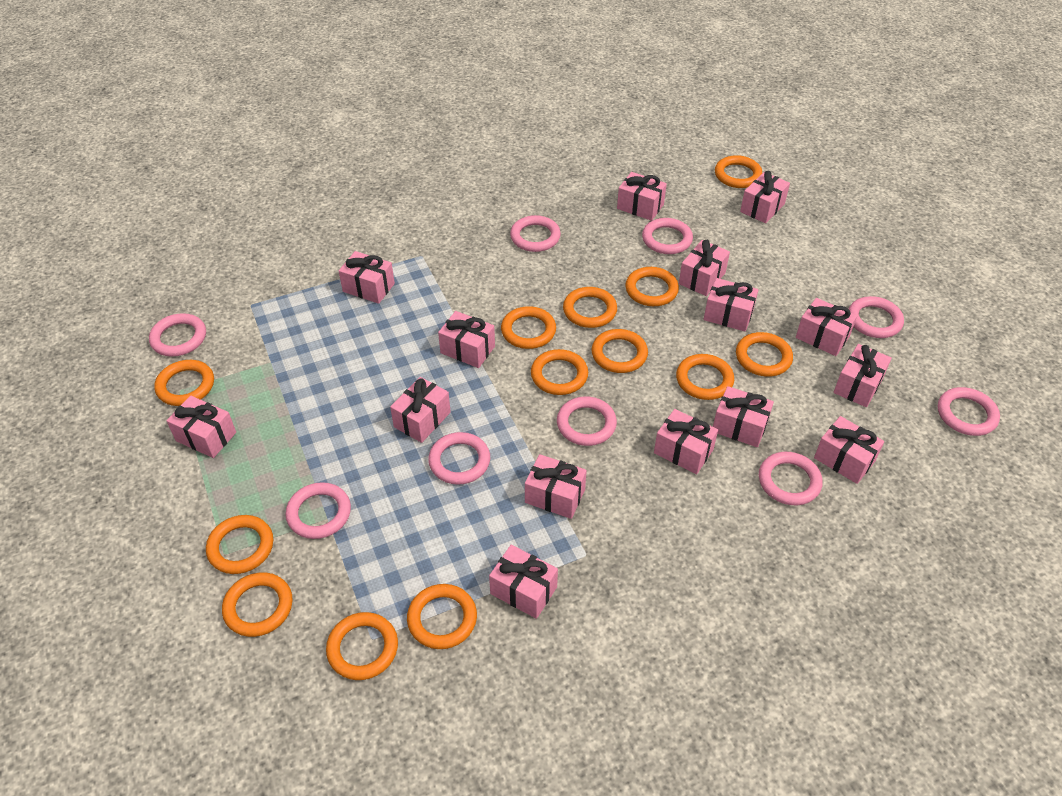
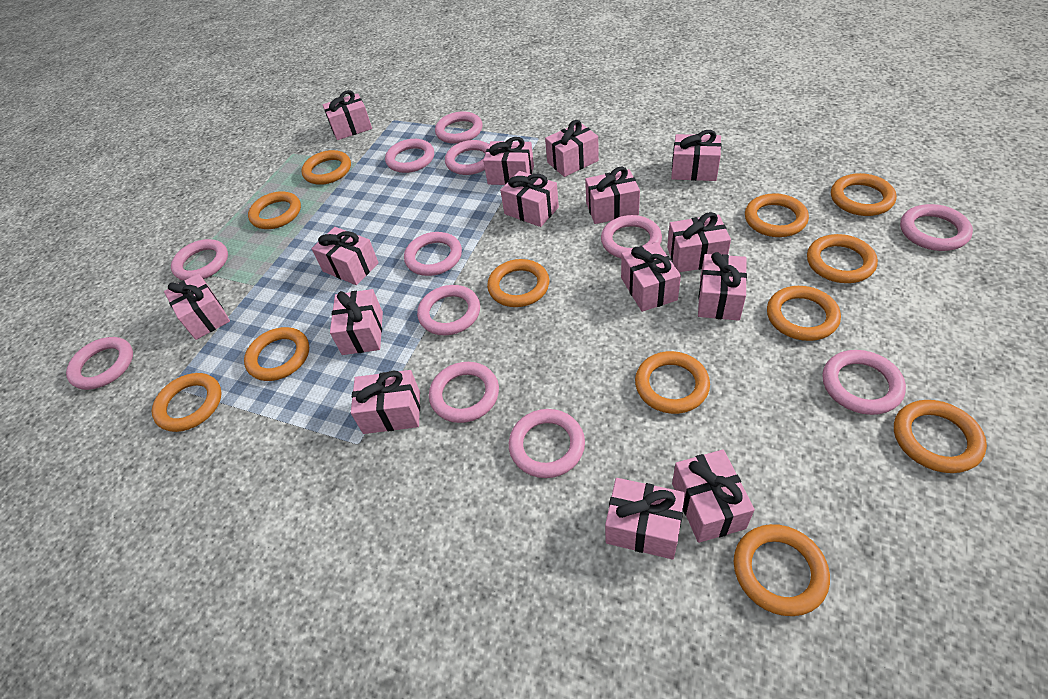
orange ring: [154,360,214,406] [206,515,273,574] [222,572,292,637] [326,612,398,680] [407,584,477,649] [501,306,556,349] [531,349,588,395] [563,287,617,328] [592,329,648,373] [625,267,679,306] [676,354,734,400] [715,155,762,188] [736,332,793,377] = 13 -> [152,373,221,432] [244,327,309,381] [248,191,301,229] [302,150,351,185] [487,259,549,307] [635,351,710,414] [734,524,830,616] [745,193,809,237] [767,286,841,341] [807,234,878,283] [831,173,897,216] [894,400,987,473] = 12
pink ring: [149,313,206,357] [285,482,351,539] [428,432,490,485] [510,215,561,252] [557,396,617,446] [642,218,693,254] [759,452,823,505] [849,296,904,338] [938,387,1000,436] = 9 -> [66,337,133,390] [171,239,228,281] [385,139,434,173] [404,232,462,276] [417,285,480,335] [429,362,499,423] [435,111,483,144] [445,140,489,175] [509,409,585,478] [601,215,662,258] [822,350,906,415] [900,204,973,251] = 12

